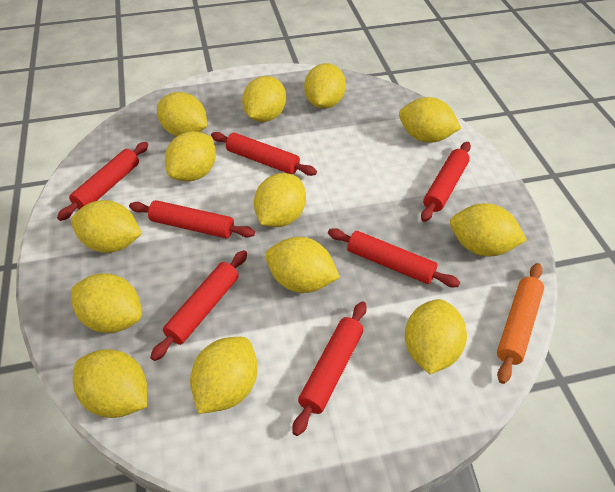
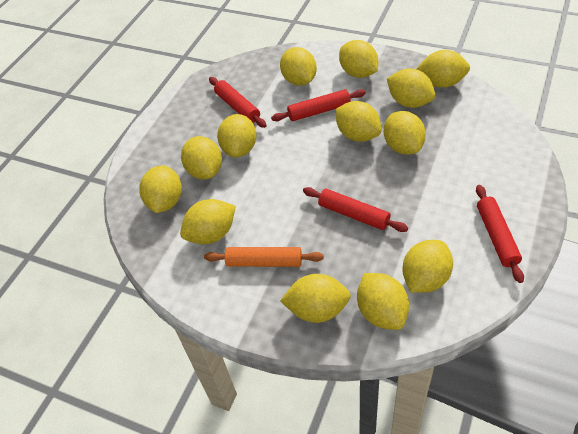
red rolling pin: [57,142,148,221] [129,200,255,239] [150,250,247,361] [211,132,317,176] [292,302,367,436] [328,228,460,287] [421,142,471,222] = 7 -> [209,77,267,128] [271,89,366,121] [303,187,408,232] [476,185,524,283] = 4

